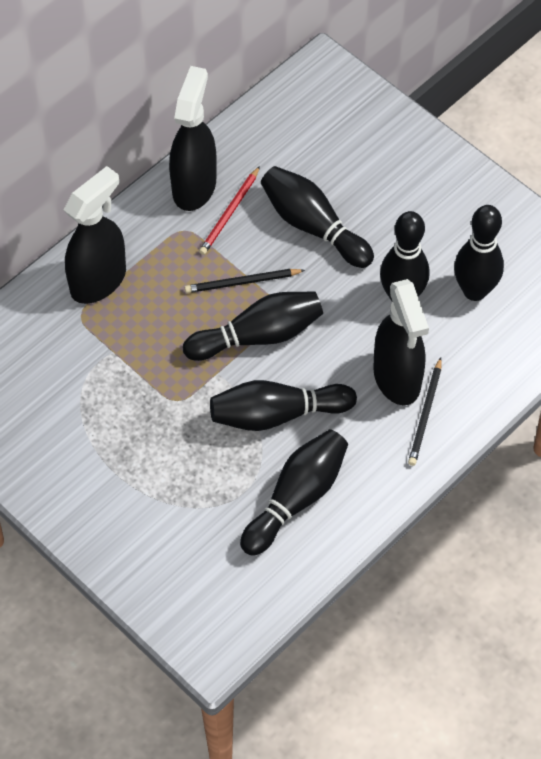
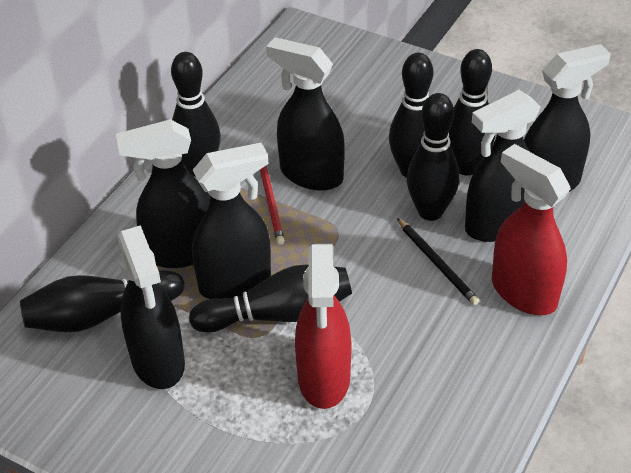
black pencil: [185,269,305,293] [408,357,442,466] = 2 -> [397,218,479,305] = 1
black spray bottle: [64,166,126,304] [169,66,217,211] [373,279,429,405] = 3 -> [116,119,210,268] [117,225,185,389] [192,143,271,299] [266,37,345,191] [465,90,541,242] [524,44,611,192] = 6
red spray bottle: none = 0 -> [295,244,351,409] [492,144,571,315] = 2

